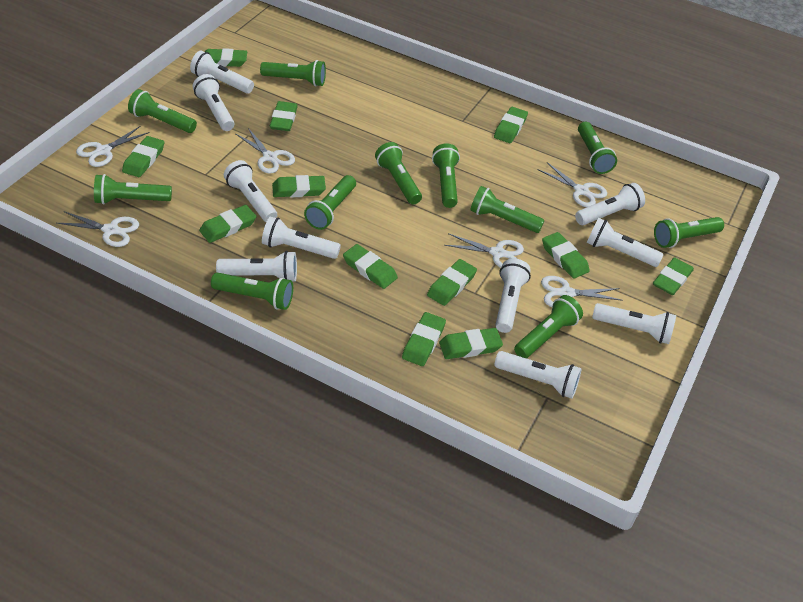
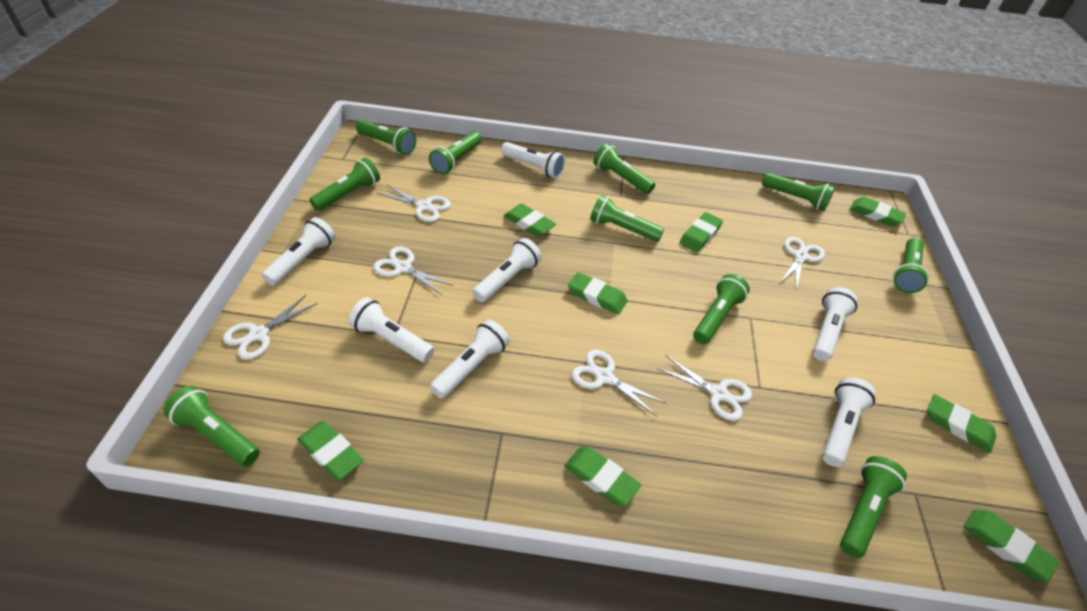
green eraser: [122,136,164,177] [199,205,256,243] [205,48,247,67] [270,101,298,131] [272,175,326,197] [343,244,398,289] [402,312,446,366] [427,259,477,306] [439,328,503,359] [494,107,528,143] [542,232,590,279] [653,257,694,295] = 12 -> [297,421,364,480] [504,204,556,237] [564,447,641,506] [568,272,628,315] [680,212,723,252] [850,197,906,226] [927,394,996,453] [963,509,1059,582] = 8
green flashlight: [94,174,172,204] [128,89,197,133] [211,273,293,310] [260,60,326,86] [304,175,356,230] [375,142,422,204] [432,144,460,208] [470,186,544,233] [514,295,583,358] [578,122,617,174] [654,217,724,248] = 11 -> [164,386,260,467] [310,158,380,211] [356,120,416,155] [429,131,481,174] [590,195,664,242] [593,143,655,194] [693,274,750,344] [762,173,835,211] [840,456,907,558] [893,238,929,293] = 10
white flashlight: [190,51,254,94] [193,74,235,131] [216,251,297,281] [224,160,277,222] [262,217,341,259] [494,351,582,398] [495,259,531,333] [575,183,645,225] [587,218,664,267] [592,303,676,344] = 10 -> [262,217,335,286] [349,297,434,363] [430,319,510,399] [472,238,542,302] [501,142,565,178] [813,287,858,361] [822,377,876,467] = 7

